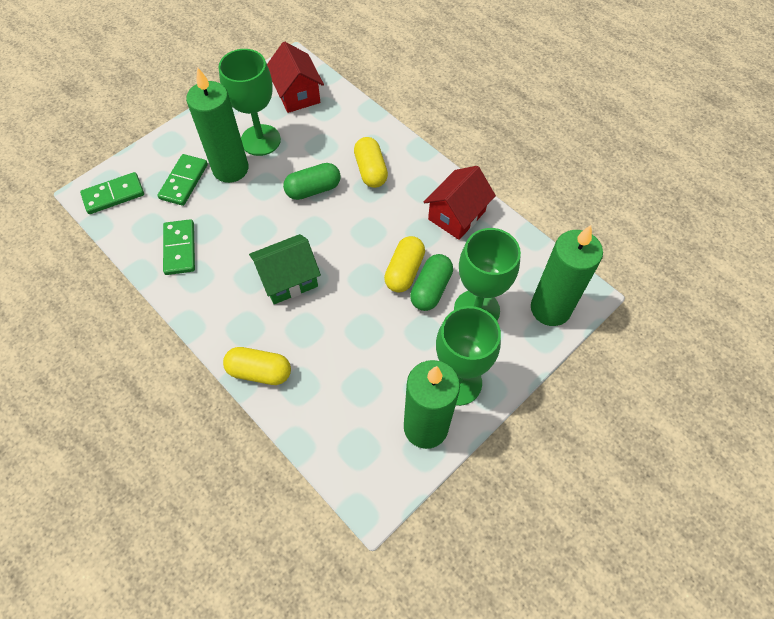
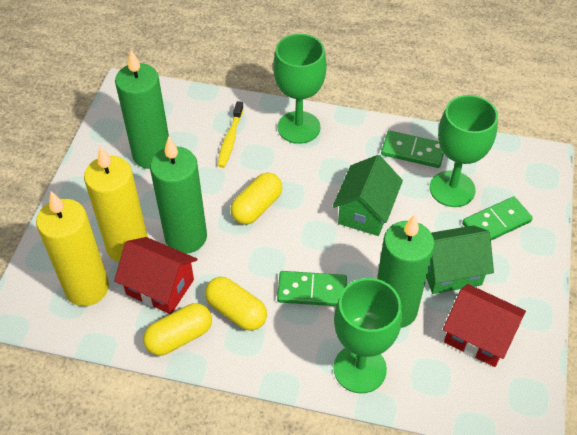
green capsule: [283,163,341,200] [410,254,453,311] = 2 -> none = 0
green house: [249,234,321,304] = 1 -> [333,155,403,236] [427,225,494,294] = 2
yellow candle: none = 0 -> [36,191,109,306] [84,146,148,262] = 2
yellow toothbrush: none = 0 -> [217,101,244,168] = 1

